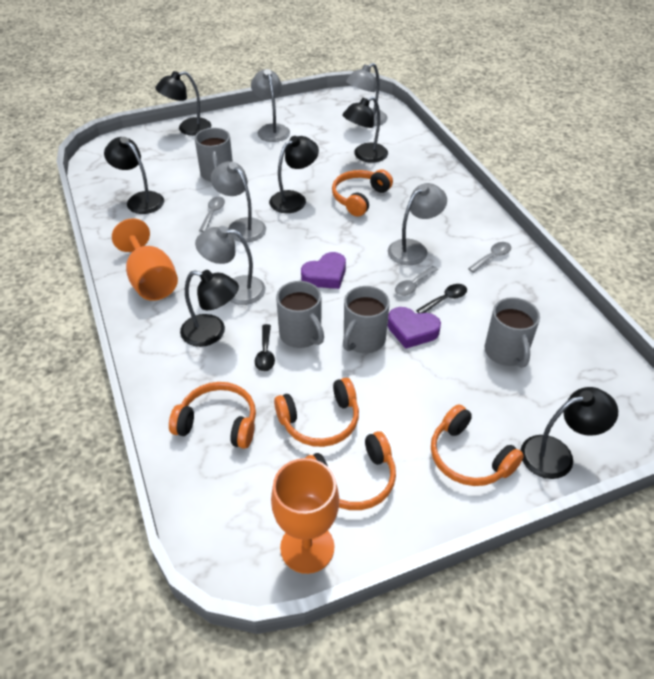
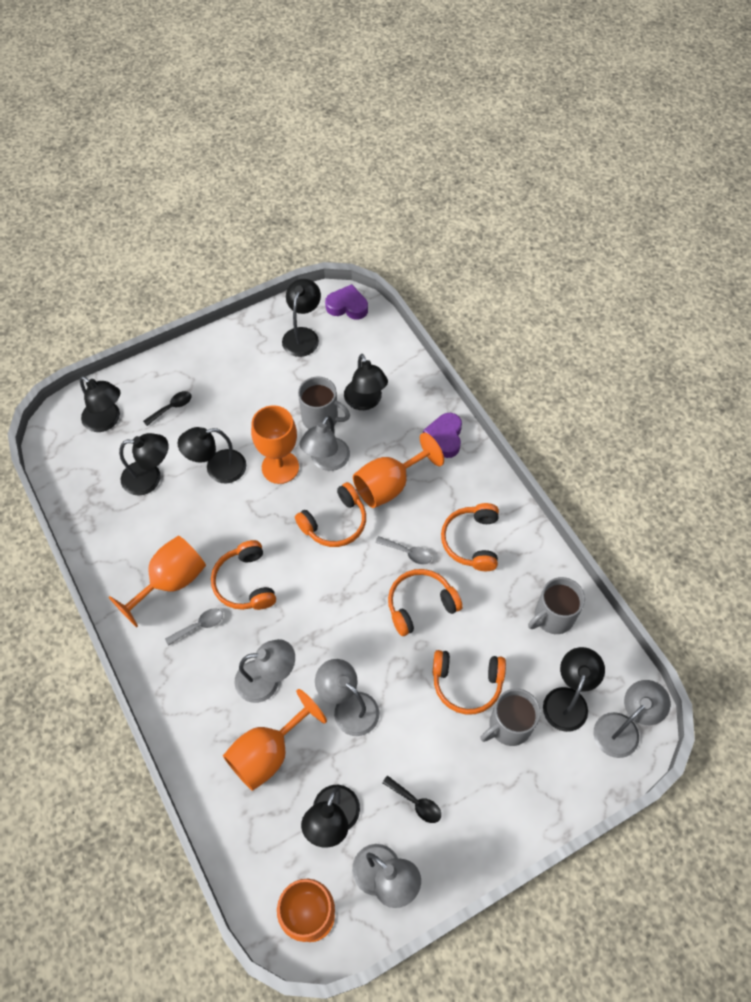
black lamp: [104,137,164,214] [155,71,211,136] [180,270,239,347] [269,136,319,213] [342,97,388,163] [520,387,618,479] = 6 -> [80,376,121,432] [119,433,169,495] [177,427,246,483] [282,279,321,357] [301,785,360,848] [344,354,388,410] [543,647,605,732] = 7
grey mug: [195,128,233,182] [276,281,324,348] [343,286,390,353] [485,297,540,368] = 4 -> [298,377,350,429] [480,689,541,746] [528,577,585,634] = 3
grey spoon: [199,197,225,232] [395,266,438,296] [468,242,511,273] = 3 -> [165,608,223,646] [375,536,432,565] = 2
orange goblet: [112,218,178,301] [271,458,339,574] = 2 -> [108,536,206,628] [223,689,327,791] [251,405,299,484] [277,879,335,942] [353,433,444,508] = 5

